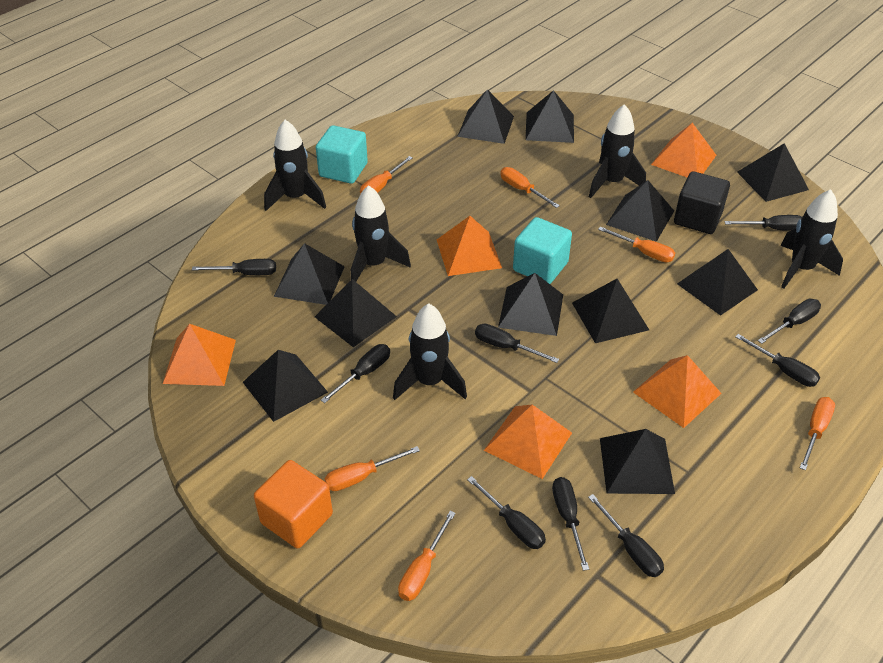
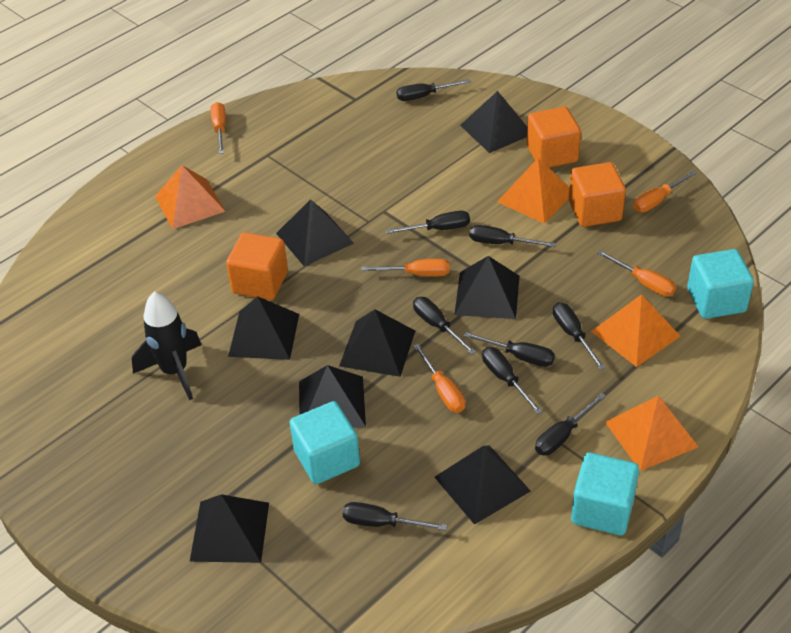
black cube: [674,171,730,234] = 1 -> none = 0
black pyramid: [243,350,328,422] [274,243,345,305] [315,279,397,347] [457,89,514,144] [498,273,563,336] [525,90,574,143] [572,279,649,343] [600,429,675,494] [606,180,674,242] [677,249,758,316] [737,143,809,202] = 11 -> [190,494,269,563] [228,296,299,360] [276,199,354,266] [299,365,366,428] [339,309,415,377] [435,446,531,525] [454,256,519,319] [460,91,527,153] = 8
black rocket: [264,120,326,211] [350,185,411,282] [393,303,467,400] [589,104,646,198] [781,189,843,289] = 5 -> [132,291,201,400] = 1
orange cube: [254,460,333,549] = 1 -> [226,232,288,300] [527,107,581,168] [569,162,626,227] = 3
orange pyramid: [163,324,236,386] [437,216,502,276] [484,405,572,479] [633,355,722,428] [651,123,716,177] = 5 -> [155,165,226,229] [497,158,570,224] [591,294,680,367] [605,396,699,471] = 4
orange screwdriver: [324,446,420,491] [360,156,413,194] [398,511,456,601] [500,167,560,208] [598,227,675,262] [800,397,835,470] = 6 -> [211,102,226,154] [361,259,450,277] [413,344,465,413] [597,250,676,297] [634,170,697,212] = 5
turquoise cube: [316,125,368,184] [513,217,572,284] = 2 -> [289,401,360,484] [571,452,639,535] [687,249,754,319] = 3

